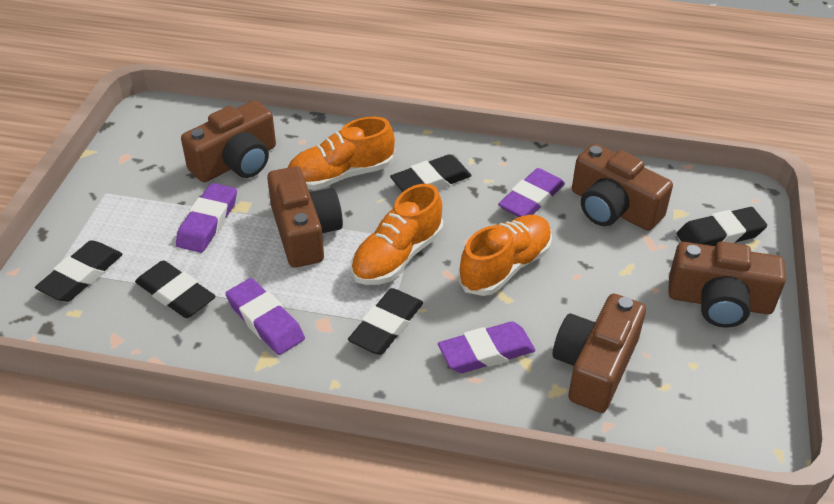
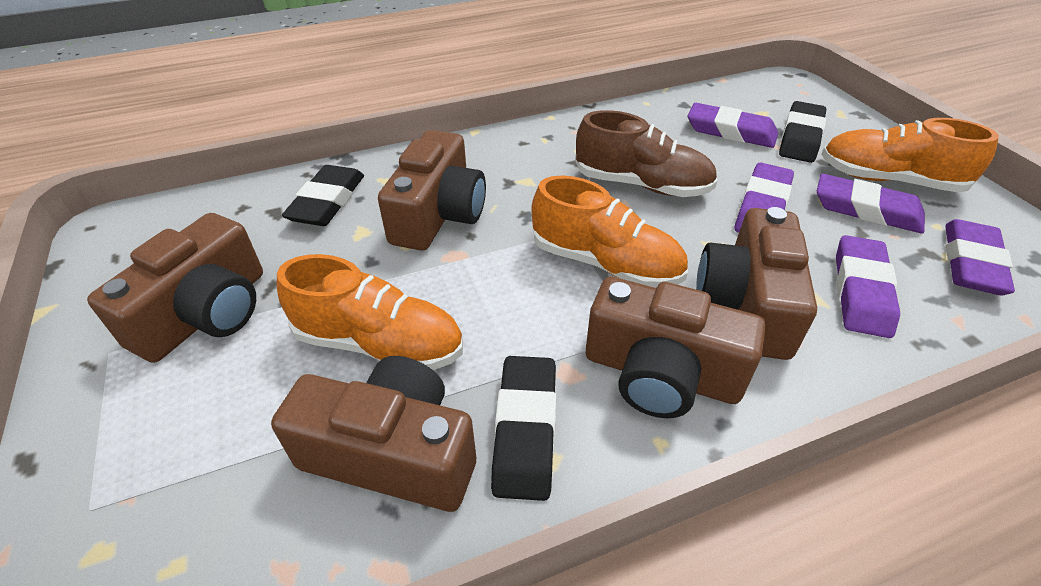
black eraser: [35,240,123,302] [135,260,215,318] [348,288,423,355] [390,155,472,192] [677,207,767,246] = 5 -> [282,165,364,226] [491,356,556,501] [779,101,826,163] = 3
brown shoe: none = 0 -> [575,110,718,197] = 1
purple eraser: [176,183,237,253] [226,278,305,355] [438,322,535,373] [498,168,565,217] = 4 -> [687,103,778,148] [734,163,794,233] [817,174,925,233] [836,235,900,338] [945,219,1015,295] = 5

